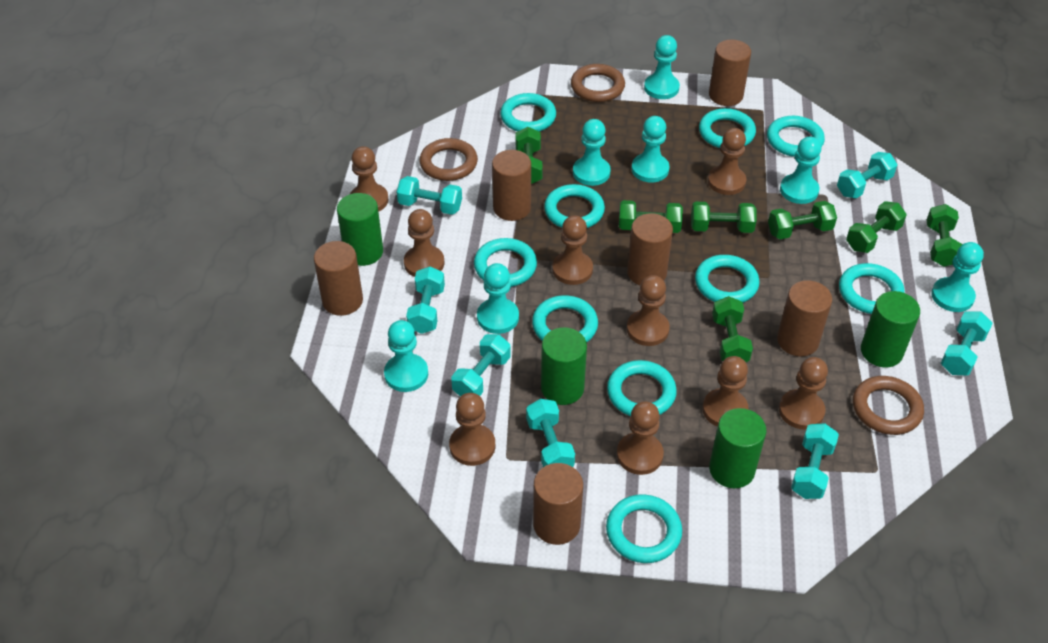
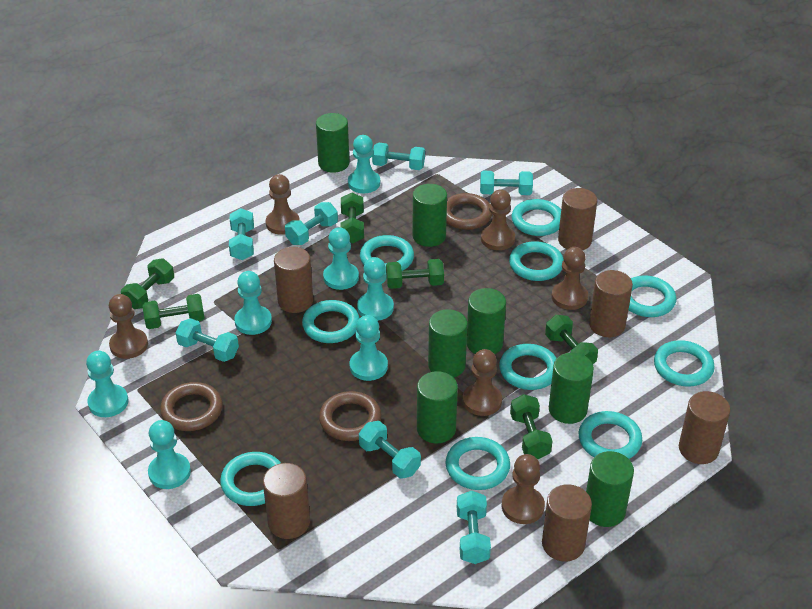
brown pawn: [350,146,388,212] [404,209,444,277] [449,393,495,466] [552,215,593,285] [617,401,664,475] [627,275,670,346] [702,356,749,427] [708,128,746,195] [779,357,828,430] = 9 -> [109,294,148,359] [266,174,300,235] [463,349,502,416] [481,189,515,250] [502,454,545,524] [552,247,588,310] = 6
green cylinder: [337,193,383,266] [541,327,587,405] [709,408,766,488] [861,291,920,367] = 4 -> [316,113,349,173] [413,184,447,247] [417,371,458,443] [428,309,468,378] [467,288,506,354] [549,353,594,424] [586,451,634,527] = 7
green dumbbell: [515,127,543,184] [619,200,683,233] [691,202,756,233] [712,296,753,362] [768,201,837,239] [846,201,906,253] [926,204,962,267] = 7 -> [121,259,174,309] [143,294,204,329] [341,192,364,243] [386,259,444,289] [510,394,552,459] [545,315,598,364] = 6

